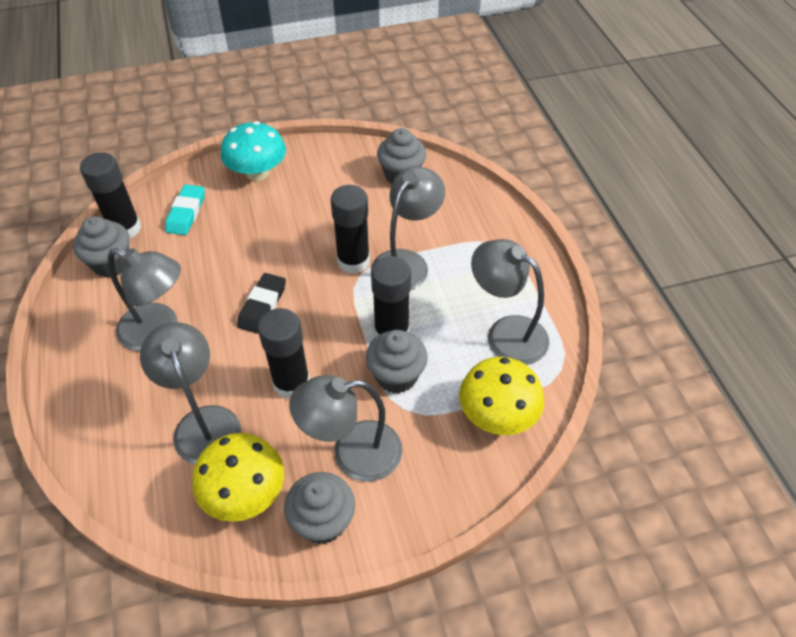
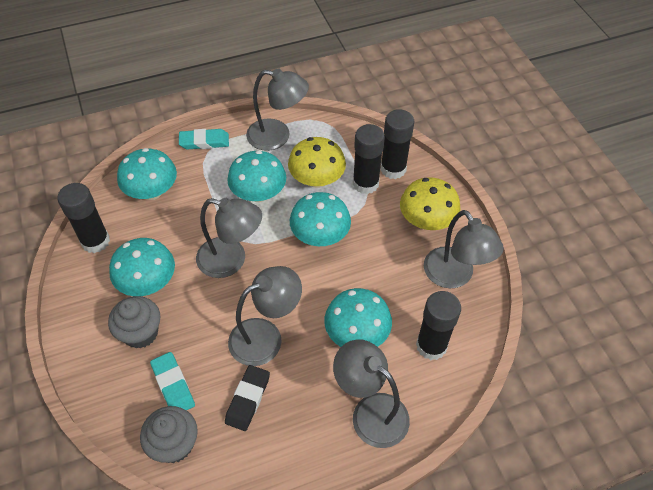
grey cupcake: [73,216,130,277] [284,472,355,544] [366,330,428,393] [377,128,426,184] = 4 -> [108,296,161,348] [140,406,198,463] = 2
turquoise eraser: [165,184,205,235] = 1 -> [150,352,195,411] [179,129,229,150] = 2
turquoise mushroom: [221,121,286,181] = 1 -> [109,238,175,296] [117,148,177,200] [227,150,286,202] [290,192,351,246] [324,288,392,347] = 5

